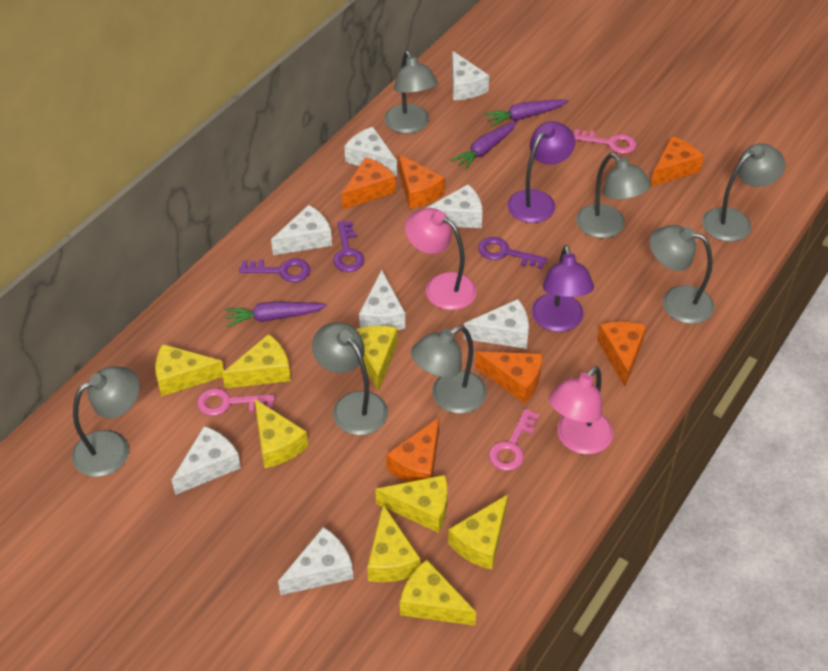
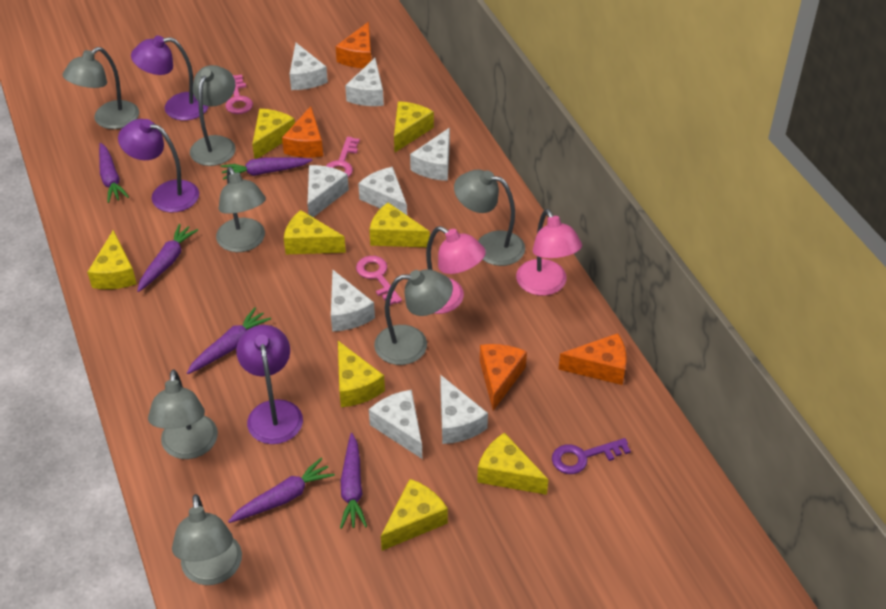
orange cheese: [342,157,395,209] [386,418,439,482] [398,154,445,209] [475,352,542,404] [597,322,647,387] [651,136,704,186] = 6 -> [282,106,323,158] [336,22,371,68] [480,344,527,411] [558,333,626,385] = 4
purple carrot: [225,301,327,327] [451,121,517,170] [484,100,569,126] = 3 -> [99,143,129,203] [137,224,198,292] [187,307,271,374] [221,157,313,180] [228,458,335,523] [340,433,367,529] = 6
purple key: [239,259,310,282] [333,221,364,272] [478,237,547,269] = 3 -> [552,438,631,474] = 1
purple lamp: [508,121,575,223] [532,245,594,332] = 2 -> [118,119,199,212] [131,36,209,121] [236,325,303,444] = 3

